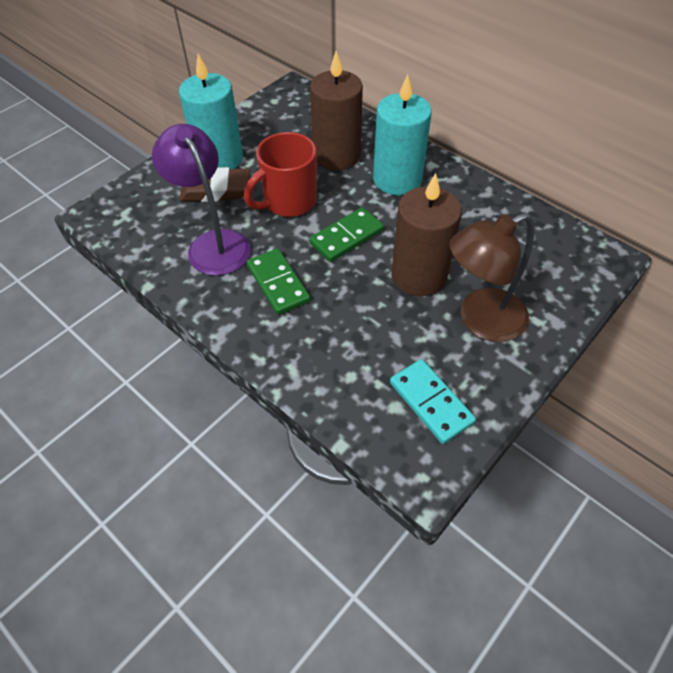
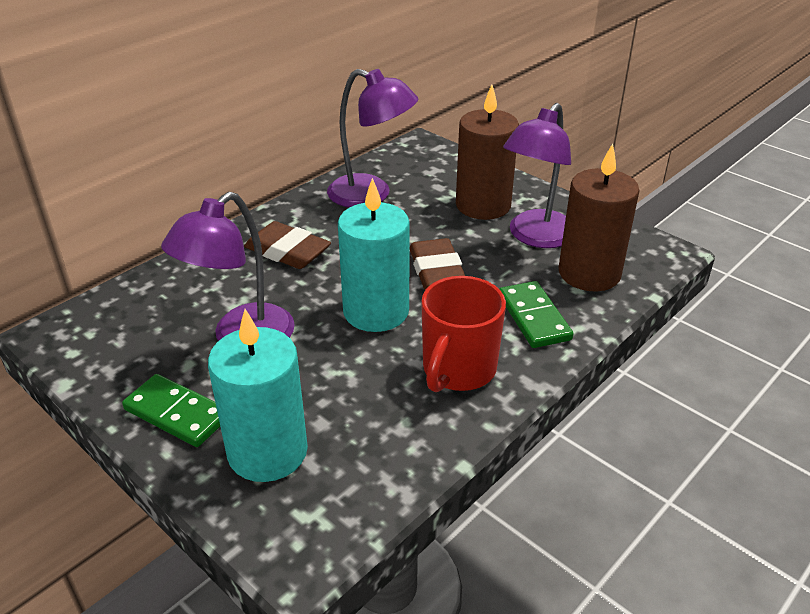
brown eraser: [179,167,250,202] = 1 -> [244,221,331,269] [409,238,465,290] = 2
brown lamp: [449,212,534,342] = 1 -> none = 0
purple lamp: [152,124,251,276] = 1 -> [161,192,295,341] [327,69,418,207] [503,103,571,248] = 3
turquoise domino: [390,359,476,444] = 1 -> none = 0

